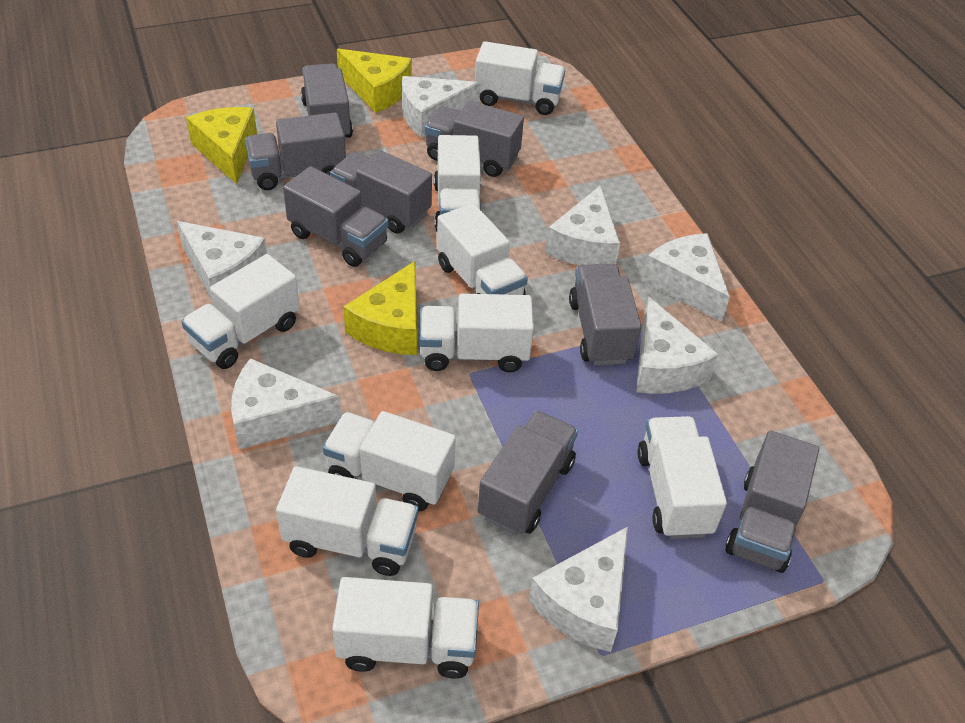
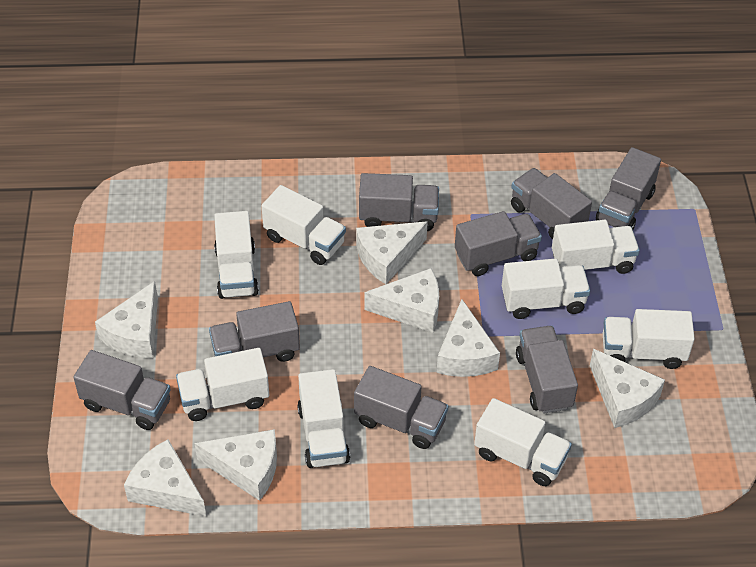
white truck: [181,254,300,369] [276,466,418,576] [323,411,456,511] [332,577,479,678] [420,294,534,373] [434,135,481,232] [437,203,528,295] [475,41,565,115] [638,416,727,539] = 9 -> [176,348,269,421] [214,211,259,299] [262,185,346,265] [297,369,350,468] [474,398,572,486] [502,258,590,319] [552,220,640,274] [603,309,695,369] = 8
yellow cheese: [186,107,257,184] [337,49,412,113] [343,261,417,355] = 3 -> none = 0

